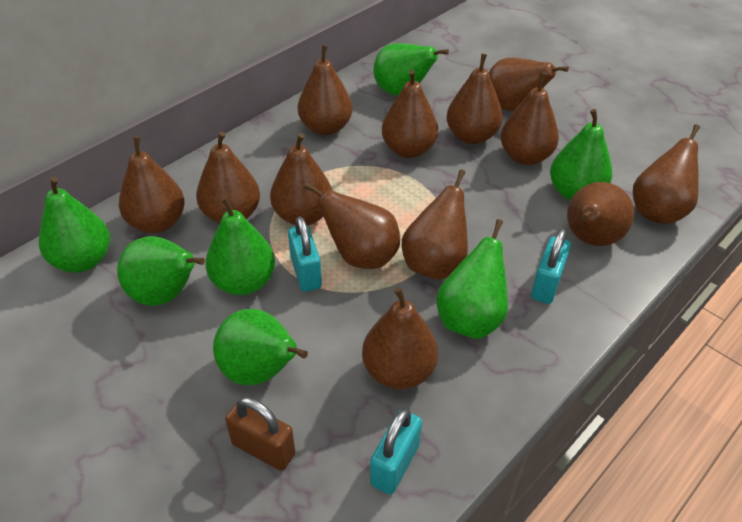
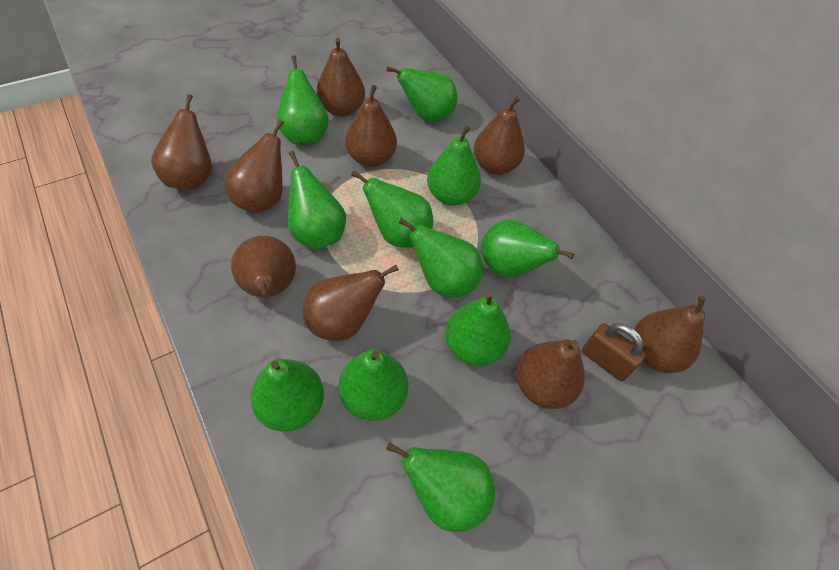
brown pear: [119,136,185,233] [196,132,260,224] [270,133,333,225] [298,45,353,135] [304,183,400,269] [362,287,438,389] [382,70,438,158] [402,169,468,280] [446,54,503,144] [489,58,569,111] [500,73,559,165] [567,182,634,246] [633,124,700,224] = 13 -> [151,94,212,190] [225,120,284,213] [231,236,296,298] [303,265,399,341] [316,38,365,117] [345,85,397,167] [473,96,525,175] [516,339,585,409] [633,296,706,373] = 9
green pear: [39,177,110,273] [117,236,205,306] [205,196,275,295] [213,309,308,386] [373,43,449,96] [436,219,508,339] [550,109,612,200] = 7 -> [250,359,324,431] [277,55,329,145] [288,151,346,250] [339,349,408,421] [351,170,433,248] [386,66,457,122] [386,442,495,532] [399,218,482,297] [427,126,481,206] [445,292,511,366] [481,219,574,278] = 11
turquoise padlock: [288,216,322,292] [370,409,422,495] [531,229,571,304] = 3 -> none = 0

